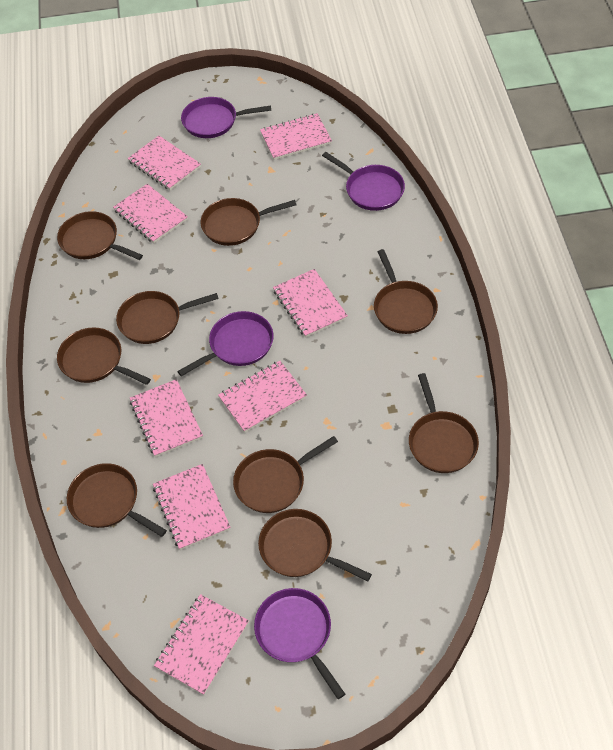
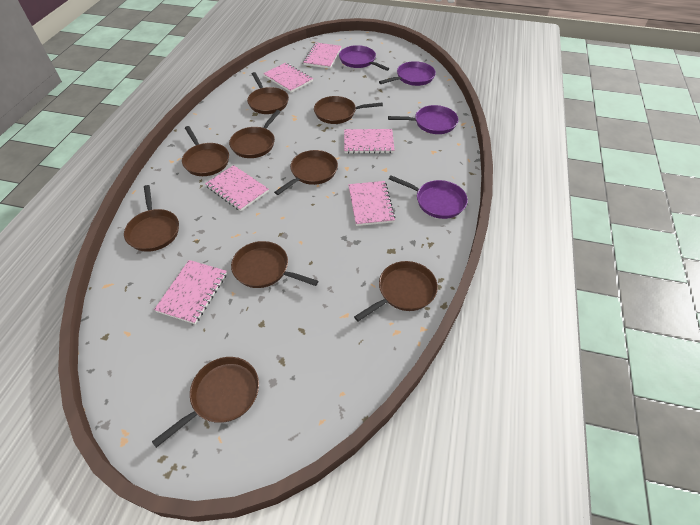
pink notebook: [113,184,188,243] [127,136,201,190] [130,379,203,457] [153,464,231,550] [154,594,249,695] [218,361,307,433] [260,113,332,160] [273,269,348,338] = 8 -> [154,260,227,324] [205,165,269,211] [263,63,313,93] [303,42,342,69] [344,129,395,154] [348,181,396,226] = 6

